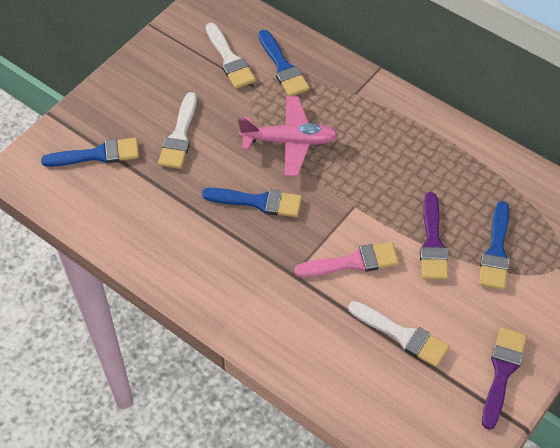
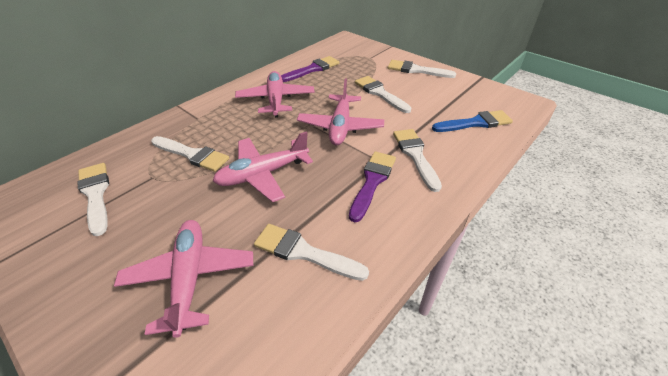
blue brush: [41,138,139,167] [202,188,302,217] [259,30,310,96] [478,201,510,290] = 4 -> [432,110,513,132] = 1
pink brush: [294,242,399,277] = 1 -> none = 0
pink plane: [238,96,338,176] = 1 -> [114,220,253,338] [213,131,313,202] [235,71,315,118] [297,79,384,145] = 4
white brush: [158,92,197,169] [206,23,256,89] [348,301,450,367] = 3 -> [77,163,109,236] [151,136,229,172] [254,224,369,281] [355,76,411,113] [388,60,456,78] [393,129,442,192] = 6

